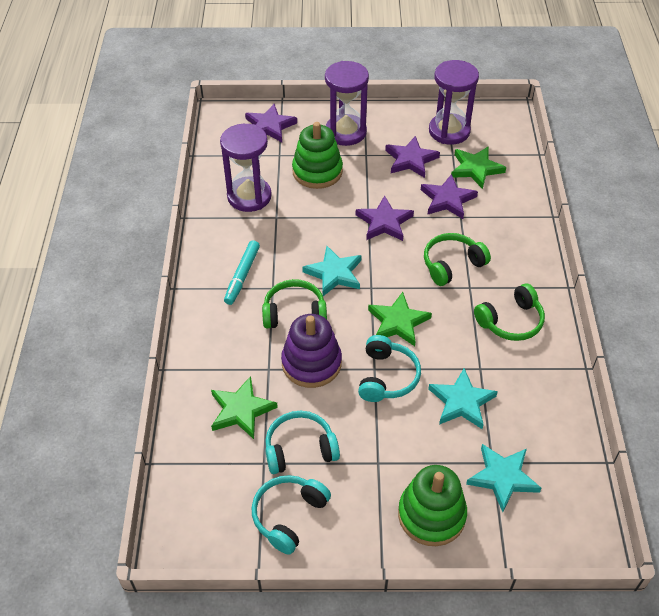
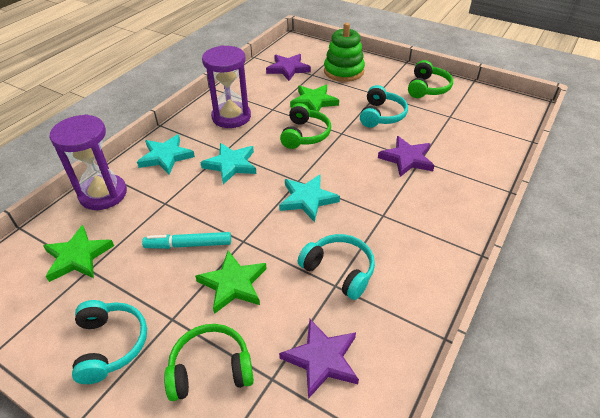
green stacking toy: [292,122,343,189] [398,465,467,546] = 2 -> [324,23,365,82] = 1
purple hourglass: [220,124,271,212] [325,61,369,146] [429,60,479,145] = 3 -> [49,114,127,210] [202,45,251,128] = 2
purple stacking toy: [281,314,342,388] = 1 -> none = 0
purple star: [245,104,297,142] [356,196,414,241] [385,136,440,178] [421,174,478,219] = 4 -> [266,54,311,81] [279,319,359,399] [378,136,435,177] = 3

